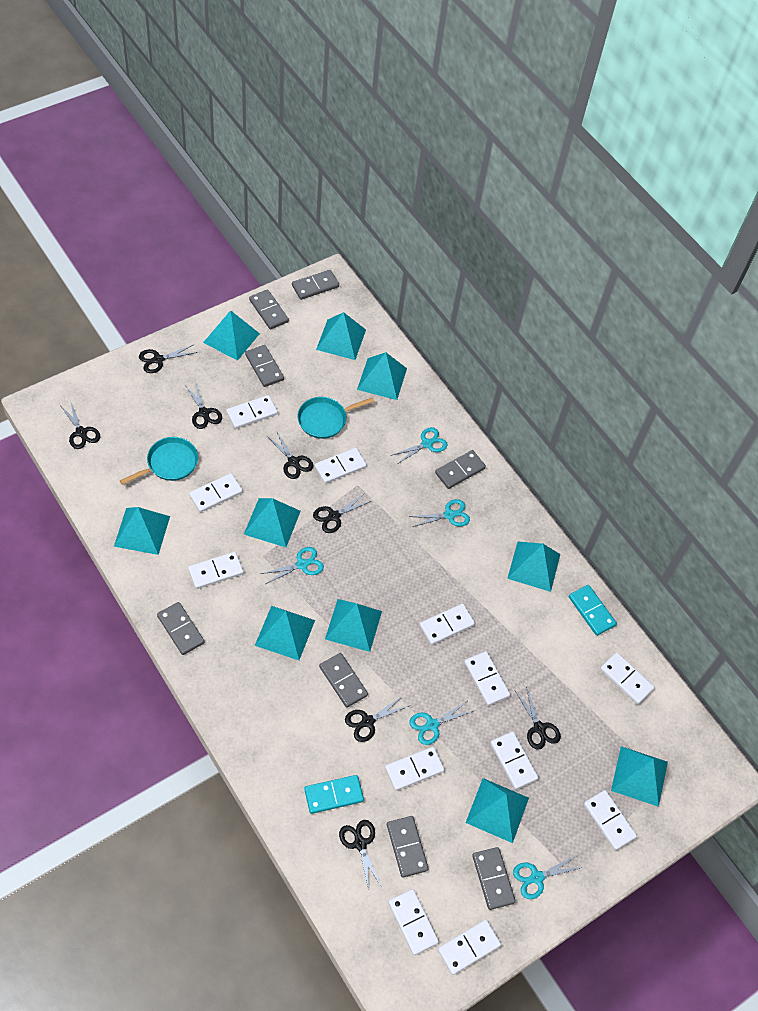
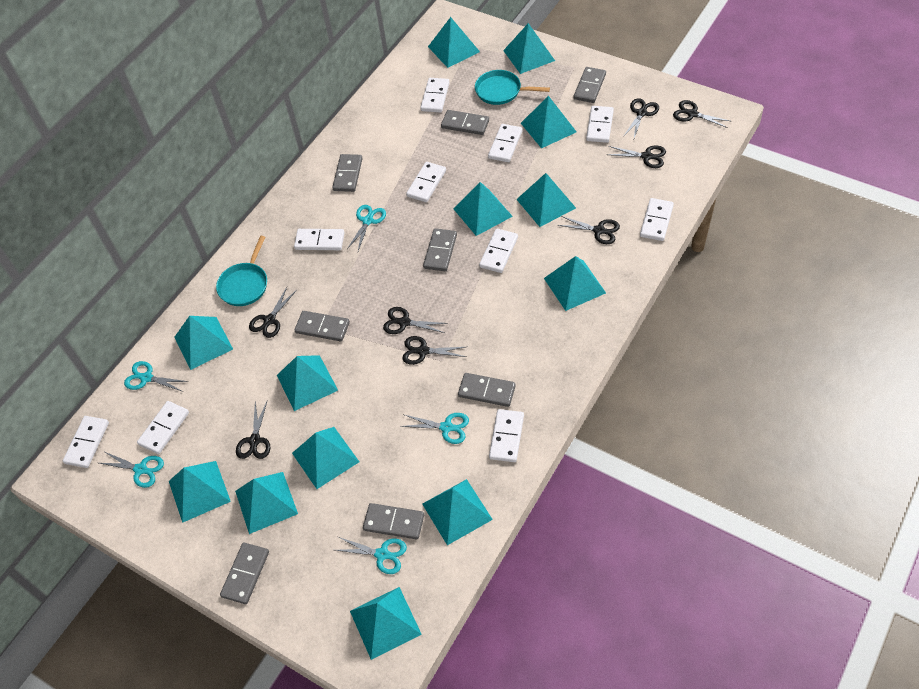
turquoise domino: [304,775,364,814] [569,585,617,636] = 2 -> none = 0
turquoise pyramid: [114,507,170,555] [203,310,260,361] [244,498,301,547] [255,606,315,660] [316,312,366,360] [325,599,382,652] [357,352,407,400] [466,778,529,843] [507,542,560,592] [611,746,668,807] = 10 -> [169,461,231,523] [174,316,233,370] [235,472,298,534] [277,355,338,411] [292,427,359,489] [350,587,422,660] [422,479,493,545] [428,17,480,68] [453,182,513,236] [503,23,555,74] [516,173,576,227] [521,96,577,148] [544,256,606,311] = 13
white domino: [188,552,244,589] [189,473,243,512] [226,395,278,429] [315,448,367,484] [385,747,445,791] [388,889,439,955] [420,604,475,645] [438,920,501,975] [464,651,510,706] [490,732,538,790] [584,790,637,850] [600,652,655,704] = 12 -> [63,416,109,468] [137,401,189,454] [294,229,344,250] [406,162,446,202] [420,78,450,113] [479,229,518,273] [488,124,522,162] [489,409,524,462] [586,106,614,143] [640,198,674,241] = 10

